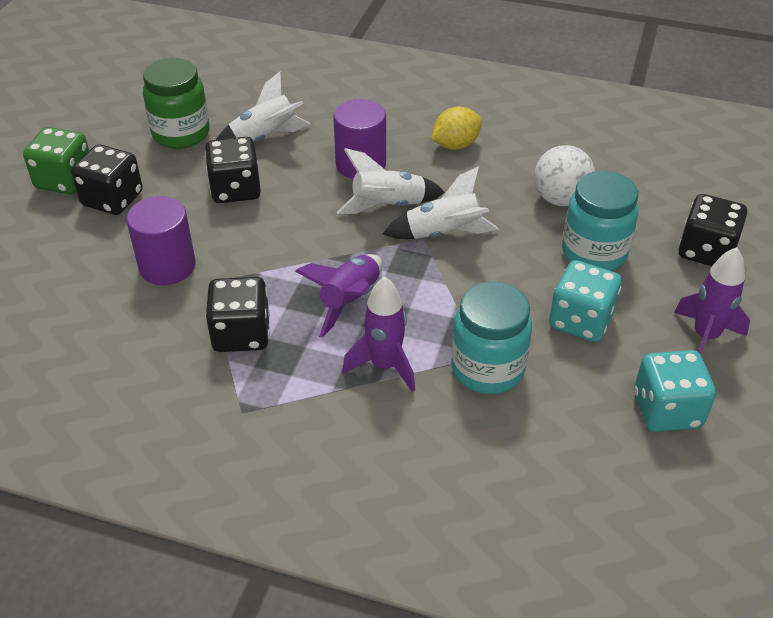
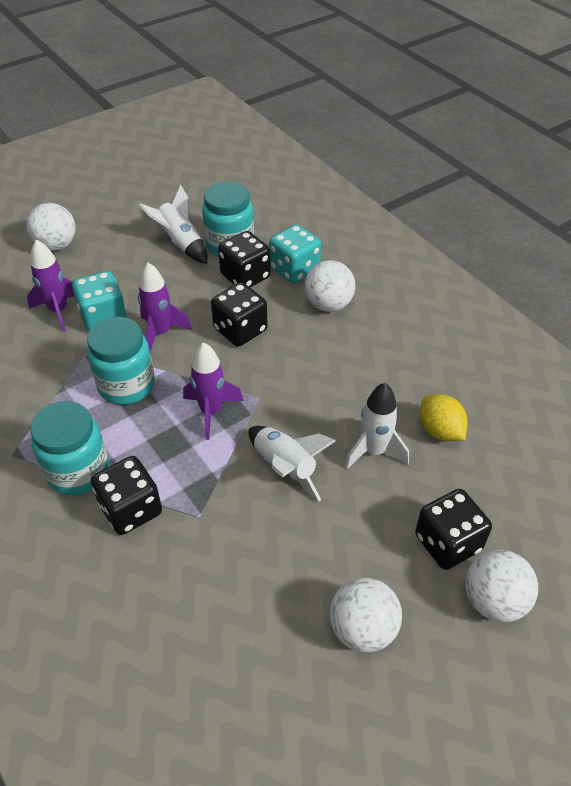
green dice: [23,127,89,194] = 1 -> none = 0
green jar: [143,58,210,149] = 1 -> none = 0
purple cylinder: [126,196,196,285] [333,99,386,179] = 2 -> none = 0
turquoise jar: [451,281,532,394] [562,171,639,271] = 2 -> [30,401,109,495] [87,317,155,405] [202,182,254,257] = 3
white ball: [534,145,595,206] = 1 -> [26,203,76,251] [304,260,355,312] [329,577,402,653] [465,550,538,622] = 4

